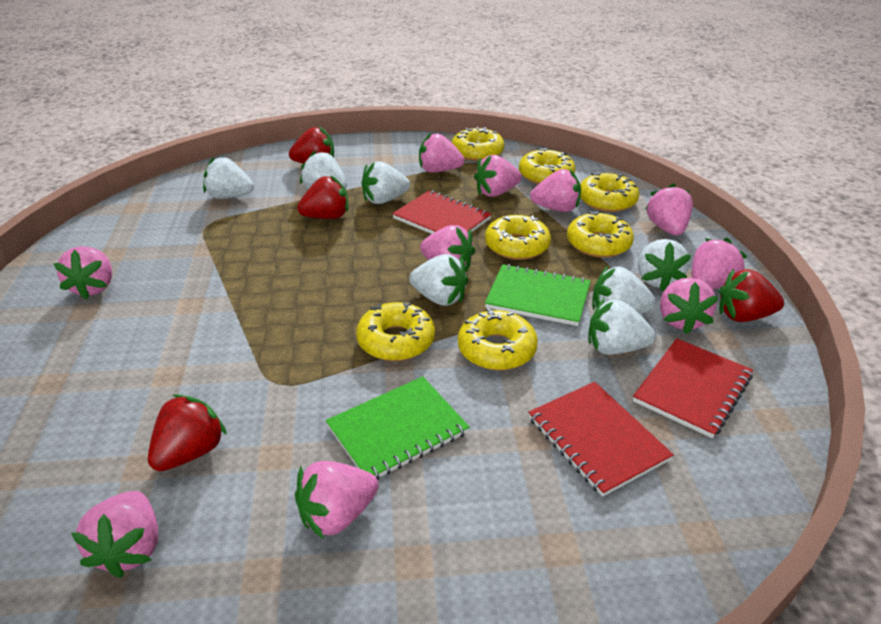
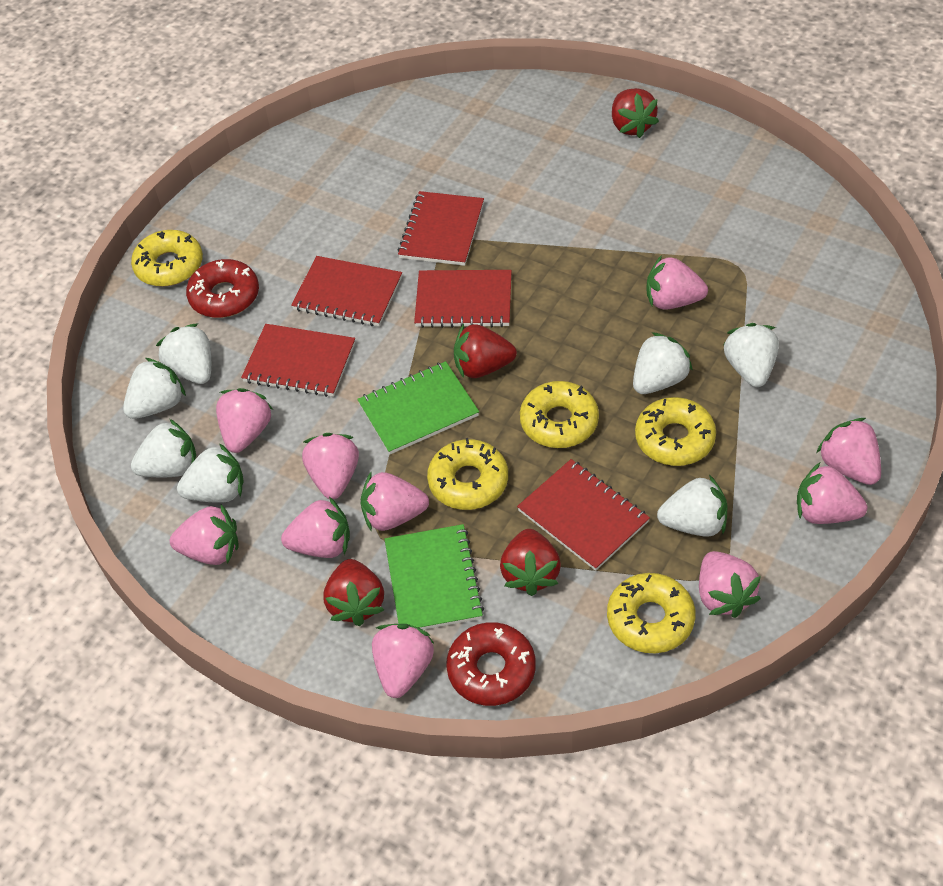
red donut: none = 0 -> [186,259,259,318] [446,622,536,706] = 2
red notebook: [392,190,491,234] [528,382,674,497] [633,338,753,438] = 3 -> [241,324,355,397] [291,256,402,326] [398,191,484,266] [414,270,512,328] [517,459,650,571] = 5
yellow donut: [356,302,435,361] [452,127,505,161] [458,308,538,370] [485,215,551,260] [519,148,575,184] [567,211,634,258] [580,172,639,212] = 7 -> [131,230,203,287] [427,438,508,510] [520,381,599,448] [607,573,695,653] [635,397,716,466] = 5

